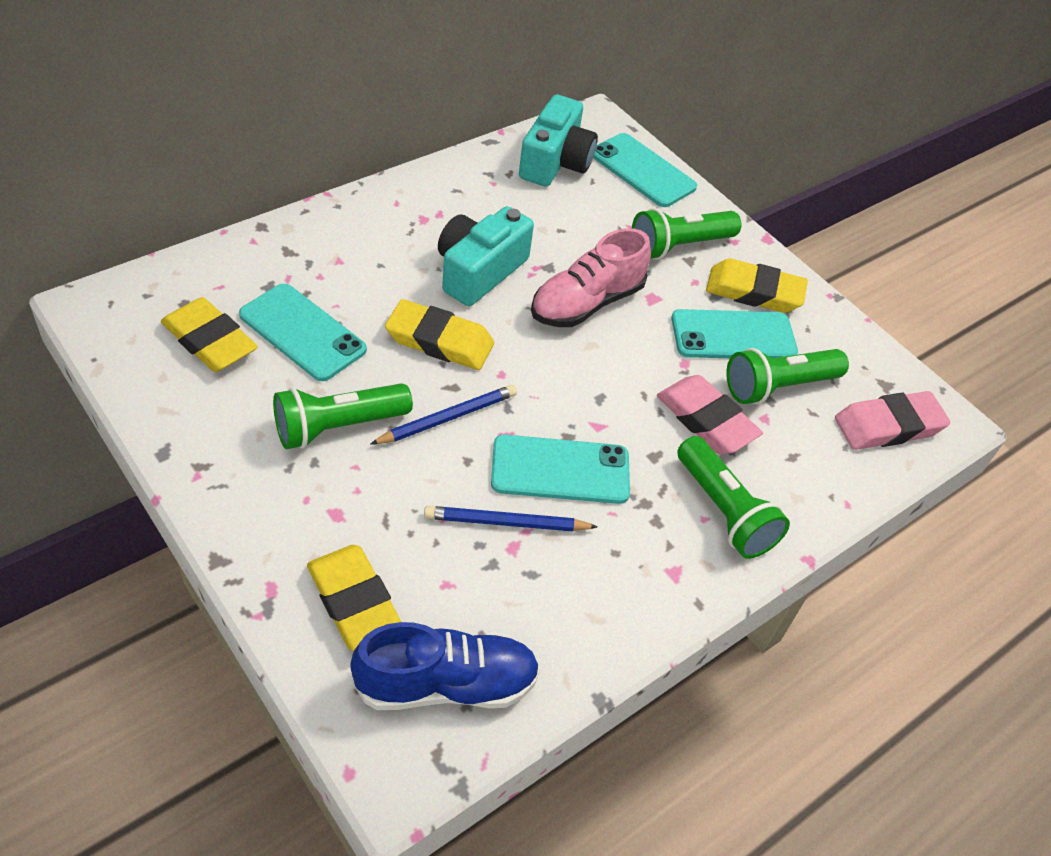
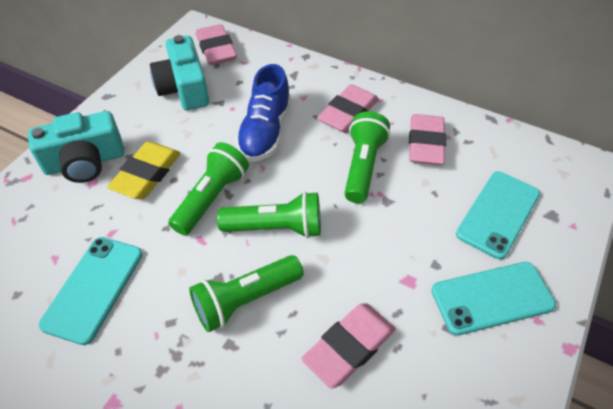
blue pencil: [370,385,517,445] [424,506,598,531] = 2 -> none = 0
pink eraser: [657,375,763,454] [835,391,950,450] = 2 -> [196,24,237,65] [302,303,396,389] [317,84,379,133] [409,114,446,165] = 4
pink shoe: [531,228,651,327] = 1 -> none = 0
turquoise phone: [239,284,367,381] [491,435,630,504] [593,133,697,207] [671,309,798,358] = 4 -> [39,237,143,345] [431,262,556,335] [456,171,540,259] = 3
yellow eraser: [161,297,258,372] [307,545,401,652] [385,299,494,370] [706,258,808,313] = 4 -> [107,142,180,199] = 1

